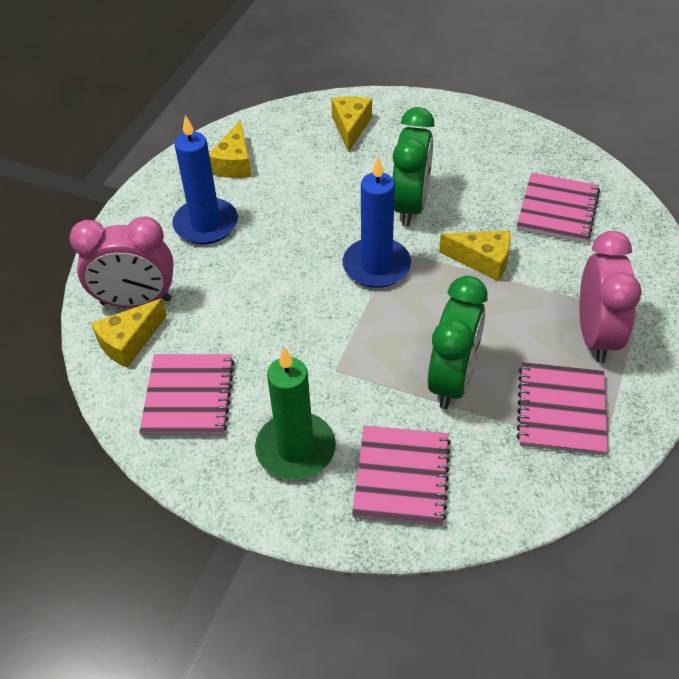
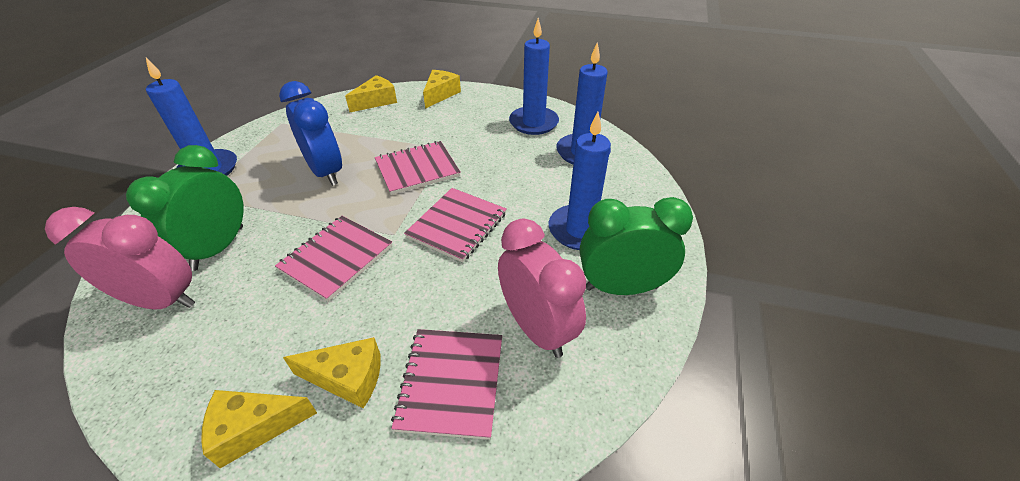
blue candle: [172,115,238,244] [343,157,411,288] = 2 -> [146,58,237,176] [509,18,559,135] [549,112,611,250] [556,42,611,164] = 4
blue clock: none = 0 -> [279,81,342,186] = 1
green candle: [255,347,336,480] = 1 -> none = 0

